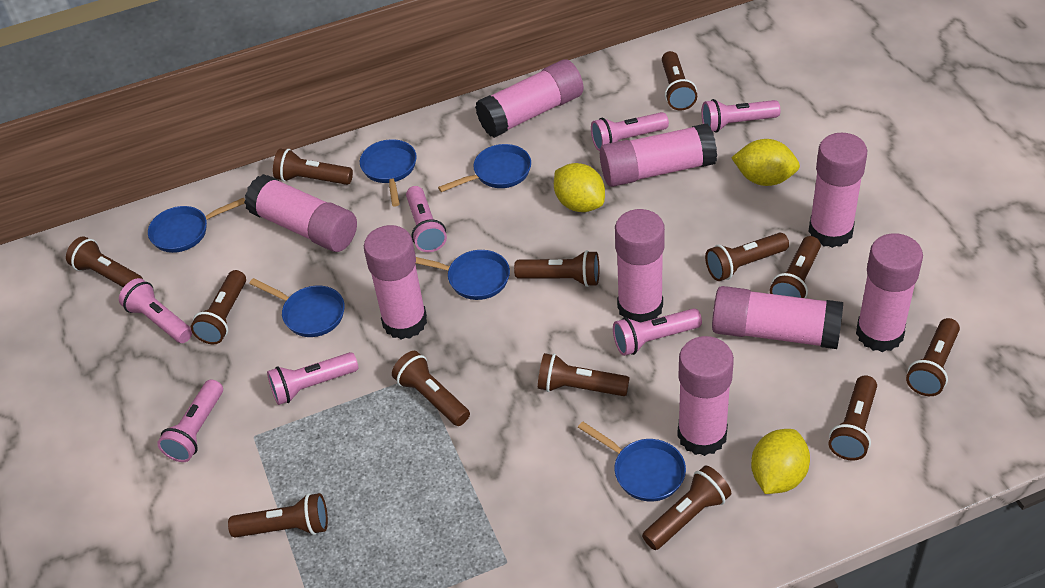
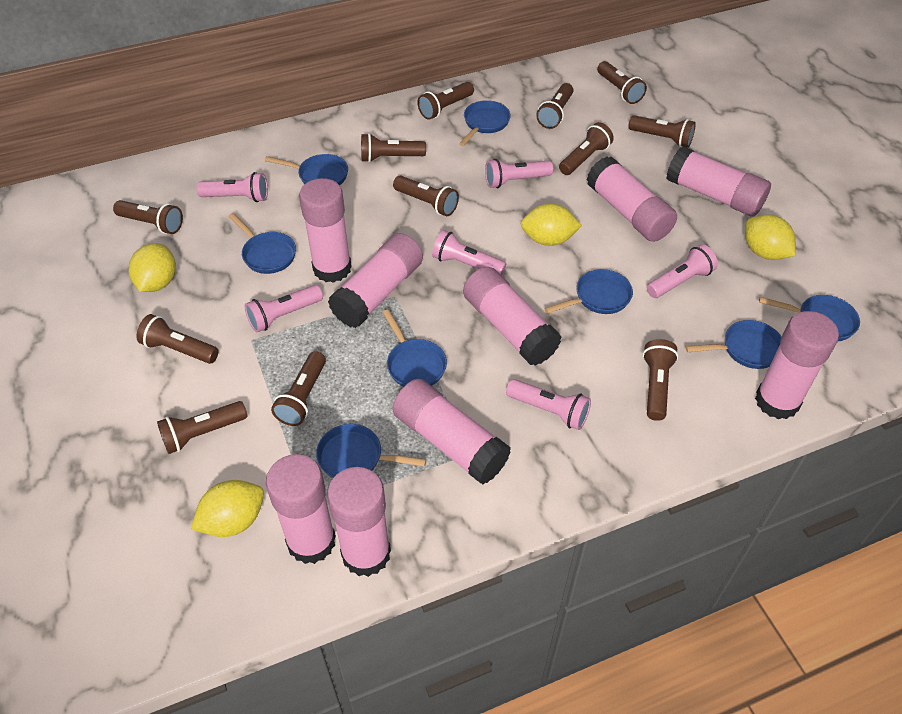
blue pan: [148,198,245,253] [249,278,345,337] [360,139,417,206] [416,250,510,300] [438,144,531,192] [578,421,686,501] = 6 -> [228,213,296,274] [265,154,348,185] [316,424,426,478] [382,310,447,387] [459,100,511,146] [544,269,633,314] [685,320,782,369] [759,295,860,341] = 8
brown flashlight: [66,236,143,287] [191,270,246,344] [228,493,328,537] [273,149,353,185] [392,351,470,426] [514,250,599,287] [538,353,630,396] [642,466,731,550] [662,51,697,111] [705,233,789,281] [770,236,821,298] [829,375,877,461] [906,318,960,396] = 13 -> [113,200,183,234] [136,314,219,364] [157,401,248,454] [271,351,326,426] [361,133,426,162] [393,176,459,216] [417,82,474,120] [536,83,573,129] [559,122,614,175] [597,61,647,104] [628,115,696,148] [643,339,679,421] = 12
pink flashlight: [119,278,192,343] [157,379,223,462] [267,352,358,405] [406,186,447,252] [591,112,669,151] [613,308,702,356] [701,99,780,133] = 7 -> [196,172,268,202] [245,285,323,332] [432,230,506,276] [485,159,553,188] [506,379,591,430] [647,244,718,298] = 6
yellow lemon: [554,163,605,212] [731,139,800,186] [751,429,810,494] = 3 -> [129,243,176,292] [191,480,264,537] [521,203,582,246] [745,214,796,260] = 4

